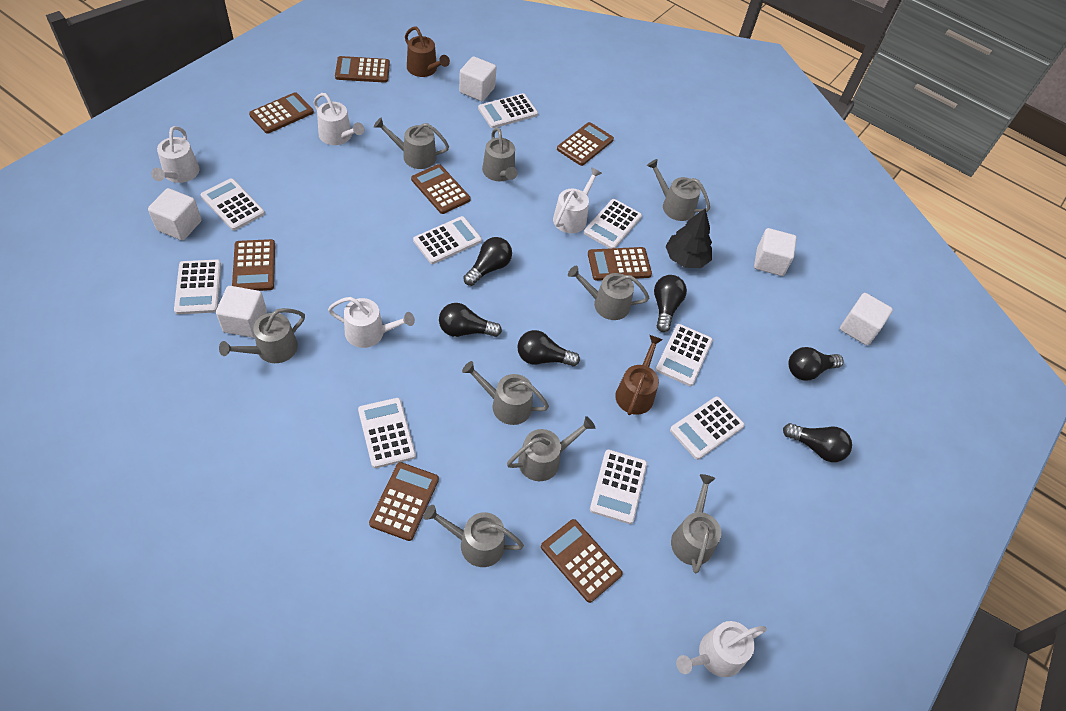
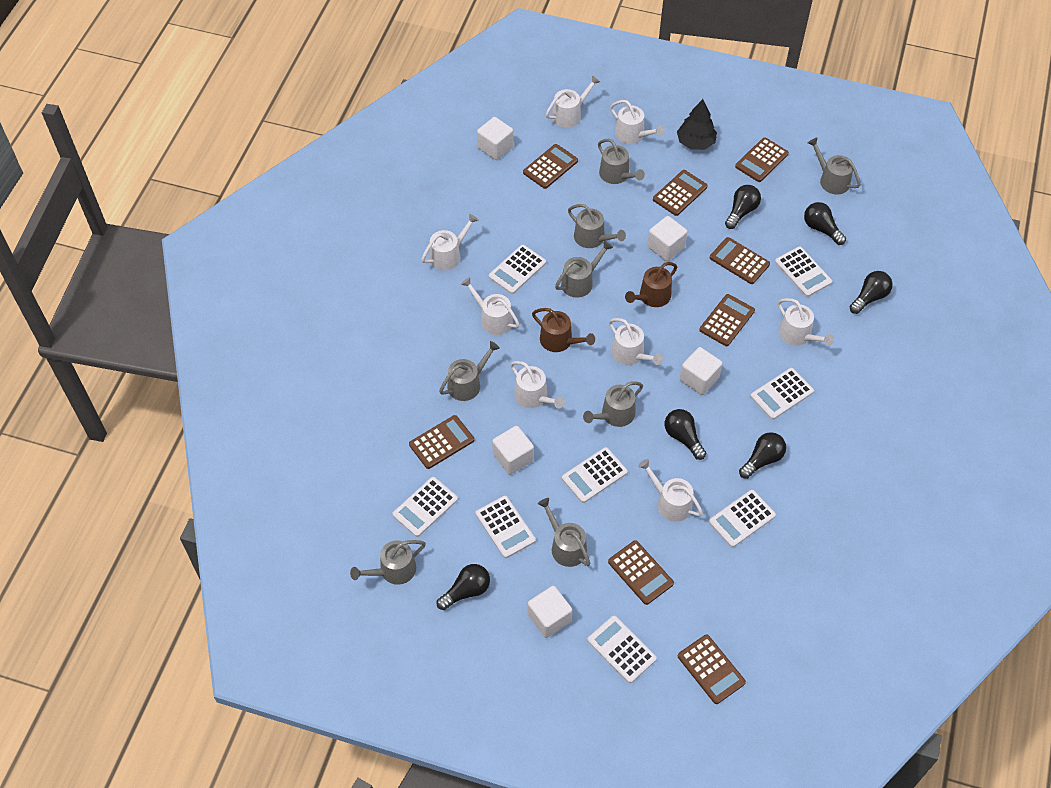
grey watering can: [219,308,305,363] [374,118,449,169] [424,505,524,567] [462,361,549,425] [482,127,517,181] [507,416,595,481] [568,266,649,320] [647,159,710,221] [671,474,721,573] = 9 -> [350,540,426,585] [439,341,500,401] [538,498,590,567] [555,241,613,298] [568,204,626,248] [583,381,643,427] [598,139,645,184] [808,138,861,194] = 8
white calculator: [174,260,221,314] [201,178,265,231] [358,398,416,468] [413,216,482,264] [478,93,538,128] [584,199,642,249] [590,449,647,524] [656,324,713,386] [670,396,745,460] = 9 -> [392,477,458,537] [475,496,536,558] [489,245,546,294] [562,447,628,503] [588,616,657,683] [709,490,776,547] [750,368,814,420] [775,246,832,297] = 8
white watering can: [151,126,200,183] [313,93,364,145] [328,297,415,348] [553,167,602,233] [676,621,767,677] = 5 -> [421,214,479,271] [461,277,520,335] [510,361,565,409] [546,75,600,128] [609,318,663,365] [610,100,665,144] [638,459,703,522] [778,298,834,346] = 8

